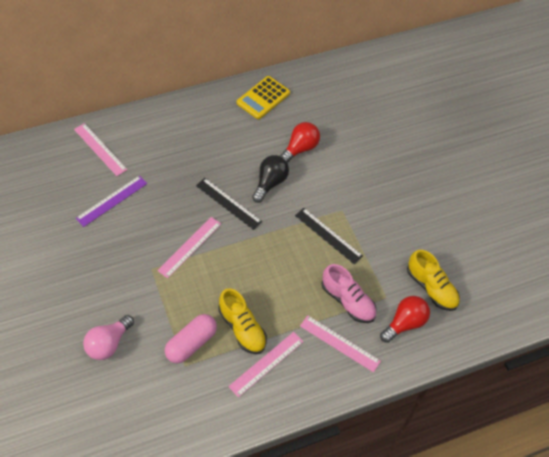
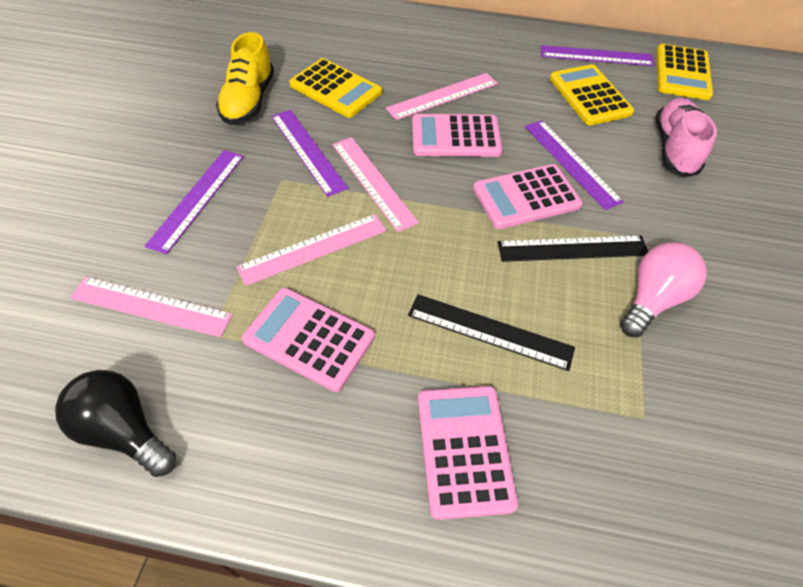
pink calculator: none = 0 -> [242,287,375,392] [412,114,502,157] [418,386,518,520] [473,164,583,229] = 4
pink capsule: [165,314,217,363] = 1 -> none = 0
purple ruler: [76,175,147,227] = 1 -> [145,150,244,254] [271,110,348,197] [525,120,624,210] [541,45,654,66] = 4
red light bulb: [280,122,320,163] [380,296,430,343] = 2 -> none = 0
yellow calculator: [237,76,290,119] = 1 -> [289,58,382,118] [550,64,634,125] [657,44,713,100] = 3
yellow shoe: [218,288,267,354] [407,250,460,311] = 2 -> [216,32,274,125] = 1

